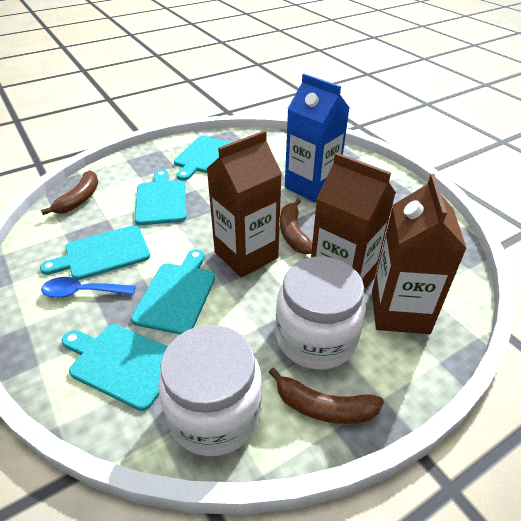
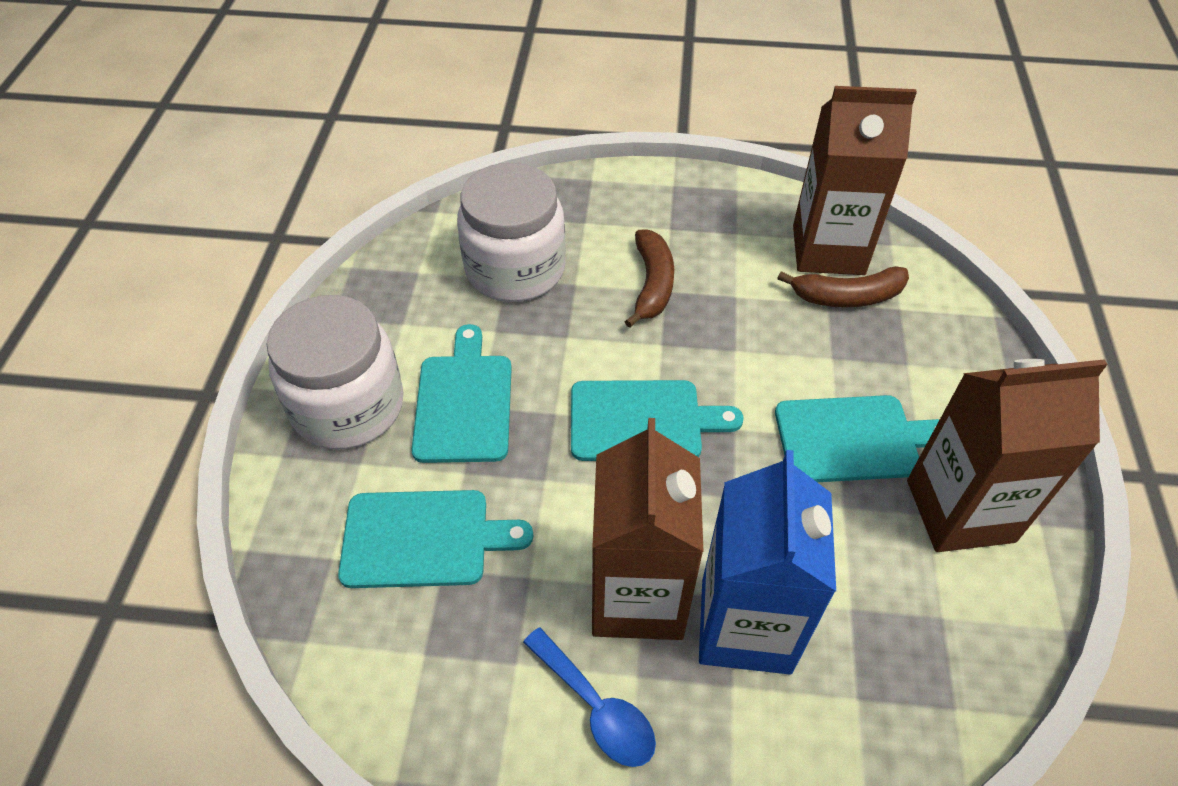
brown banana: [41,170,98,215] [269,367,384,424] [280,199,312,254] = 3 -> [625,229,674,328] [777,266,909,307] = 2
turquoise cutting board: [40,225,150,280] [62,324,168,411] [131,249,215,335] [135,170,187,225] [174,136,232,181] = 5 -> [338,490,533,588] [411,324,512,463] [571,380,744,461] [775,395,940,482] = 4

